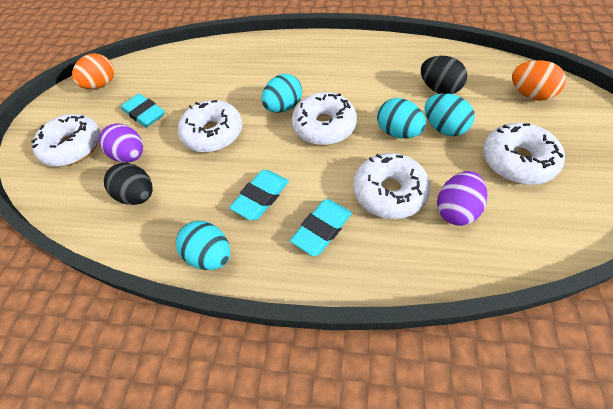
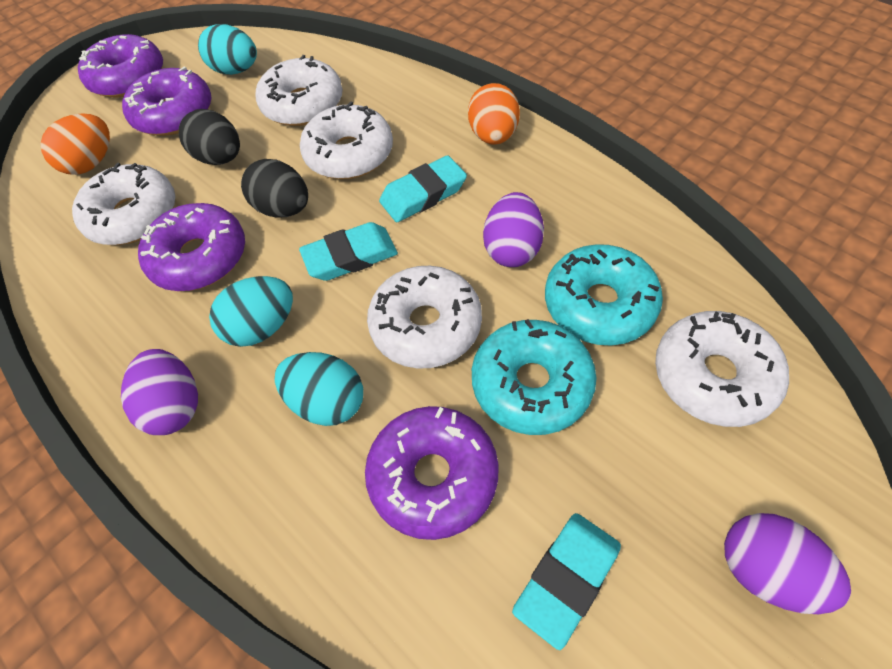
purple donut: none = 0 -> [78,34,163,98] [122,66,212,136] [138,203,245,291] [365,406,499,540] = 4
purple egg: [99,123,143,163] [437,171,487,226] = 2 -> [121,349,198,435] [483,192,544,267] [724,513,851,614] = 3
turquoise donut: none = 0 -> [472,319,597,435] [545,244,663,345] = 2
turquoise egg: [176,221,230,270] [261,74,302,113] [377,98,426,138] [425,93,475,136] = 4 -> [198,24,257,75] [209,276,293,347] [275,352,363,426] = 3

